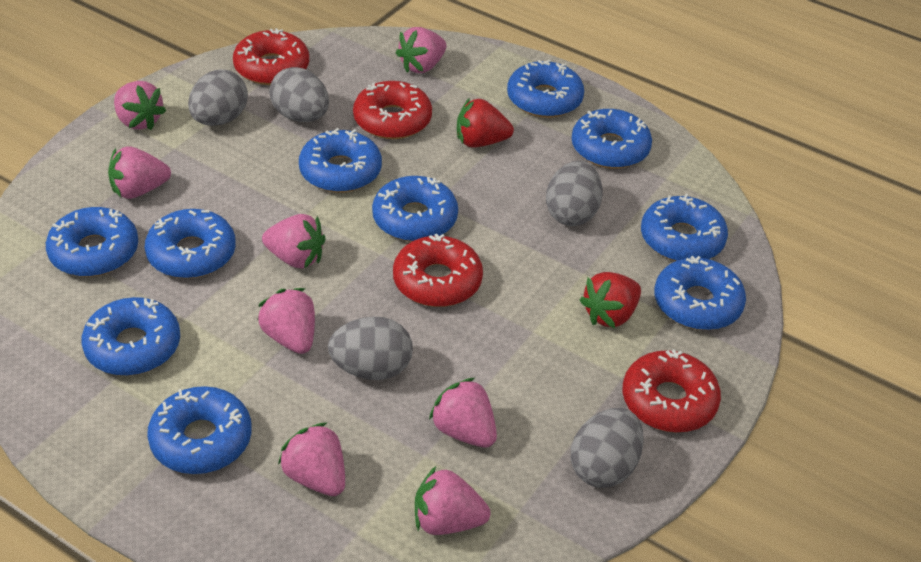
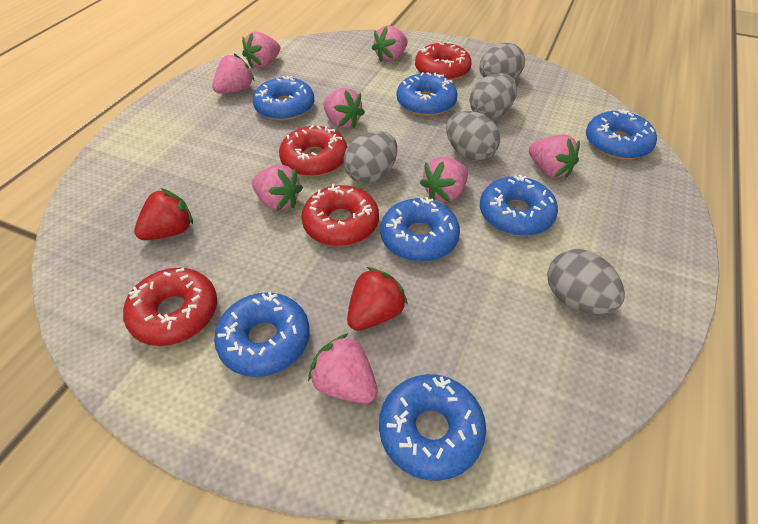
blue donut: [46,207,138,277] [82,297,180,376] [145,209,236,279] [147,386,252,474] [299,128,382,193] [372,176,458,242] [507,60,584,118] [572,109,652,169] [641,194,728,261] [654,256,746,330] = 10 -> [214,292,310,377] [253,76,314,121] [379,374,486,481] [380,197,460,262] [397,72,458,116] [480,175,558,236] [586,109,657,160] = 7

